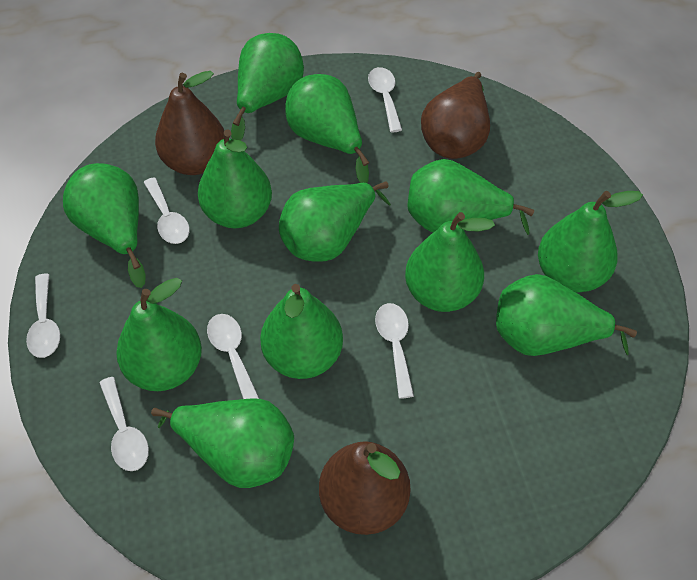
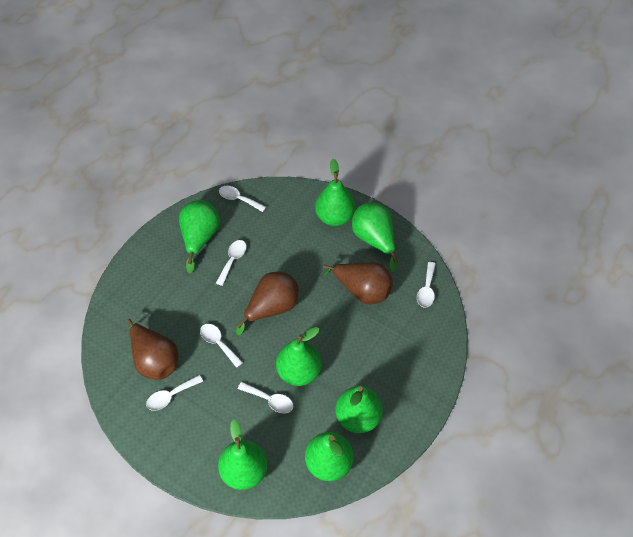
green pear: [63,163,146,288] [116,278,202,391] [151,399,294,488] [198,129,272,228] [231,33,304,140] [260,284,343,379] [279,181,391,261] [285,74,369,183] [405,212,495,312] [407,159,534,235] [496,274,637,356] [538,191,643,292] = 12 -> [179,200,220,274] [218,419,267,490] [276,327,322,386] [305,432,354,481] [315,159,355,226] [336,386,383,433] [352,202,398,273] = 7

